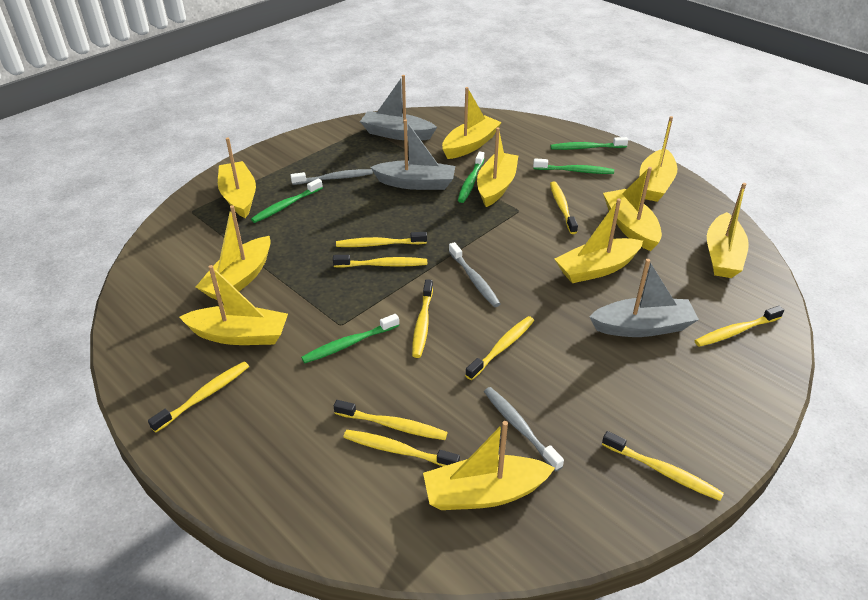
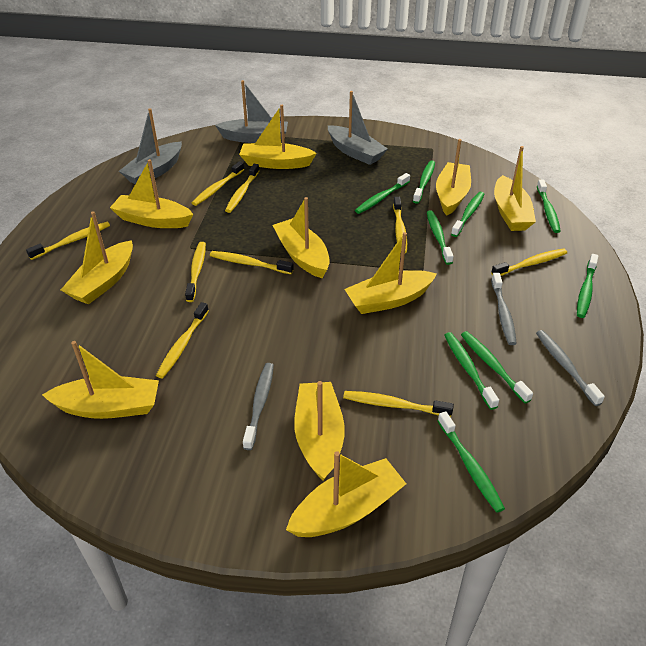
green toothbrush: [251,179,323,223] [301,314,399,363] [458,151,484,203] [533,158,614,174] [550,137,628,150] = 5 -> [355,173,410,214] [413,160,435,204] [427,211,454,265] [438,411,505,513] [444,332,499,410] [451,192,484,237] [461,331,533,403] [537,179,561,233] [577,254,599,318] = 9
yellow toothbrush: [148,362,249,433] [333,255,427,268] [334,400,448,440] [336,232,427,247] [343,430,460,467] [412,279,433,358] [465,316,534,380] [550,181,578,234] [602,431,724,501] [694,306,784,347] = 10 -> [26,222,110,260] [156,302,209,378] [185,242,206,302] [192,161,244,206] [210,251,294,274] [225,164,259,213] [343,391,454,417] [393,197,407,253] [491,248,567,276] = 9

